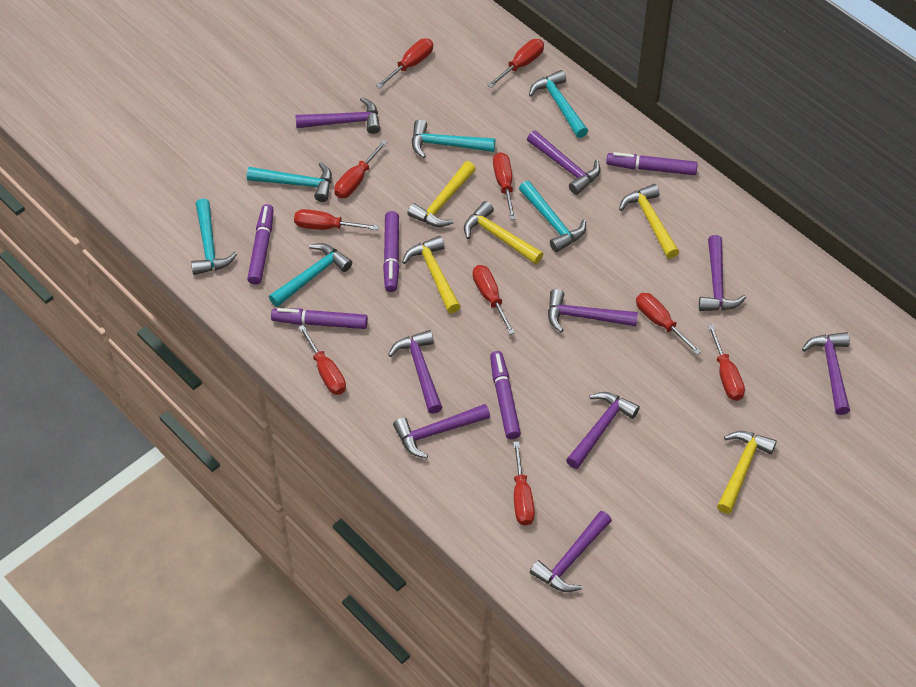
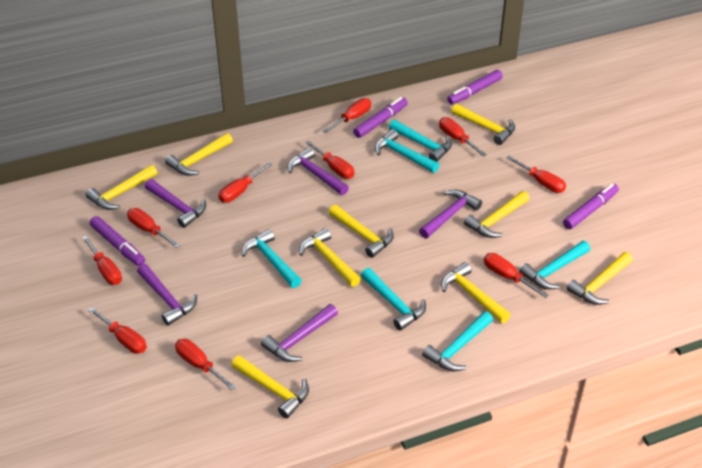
purple hammer: [295,97,380,134] [388,330,443,414] [393,404,490,458] [527,130,600,195] [530,511,612,592] [548,289,638,332] [566,392,640,469] [699,235,746,311] [802,332,850,415] = 9 -> [137,264,197,326] [145,179,206,228] [261,304,338,362] [288,147,349,195] [419,190,482,239] = 5
purple marker: [247,204,274,285] [271,308,368,329] [383,211,399,292] [490,351,521,439] [606,152,698,175] = 5 -> [90,216,145,266] [353,97,408,138] [447,70,503,105] [563,183,619,229] = 4
yellow hammer: [402,236,461,313] [407,161,476,227] [464,201,543,264] [619,184,679,259] [717,431,777,514] = 5 -> [86,165,157,210] [165,133,233,176] [231,355,309,419] [299,228,361,287] [329,205,394,258] [441,262,510,323] [452,104,515,145] [464,191,529,238] [566,252,633,305] = 9

